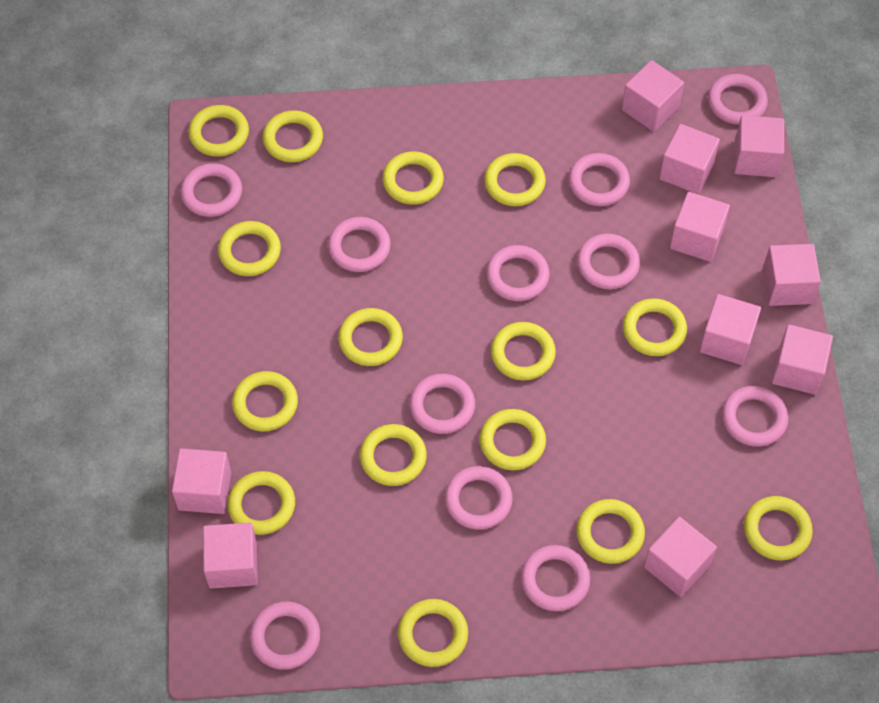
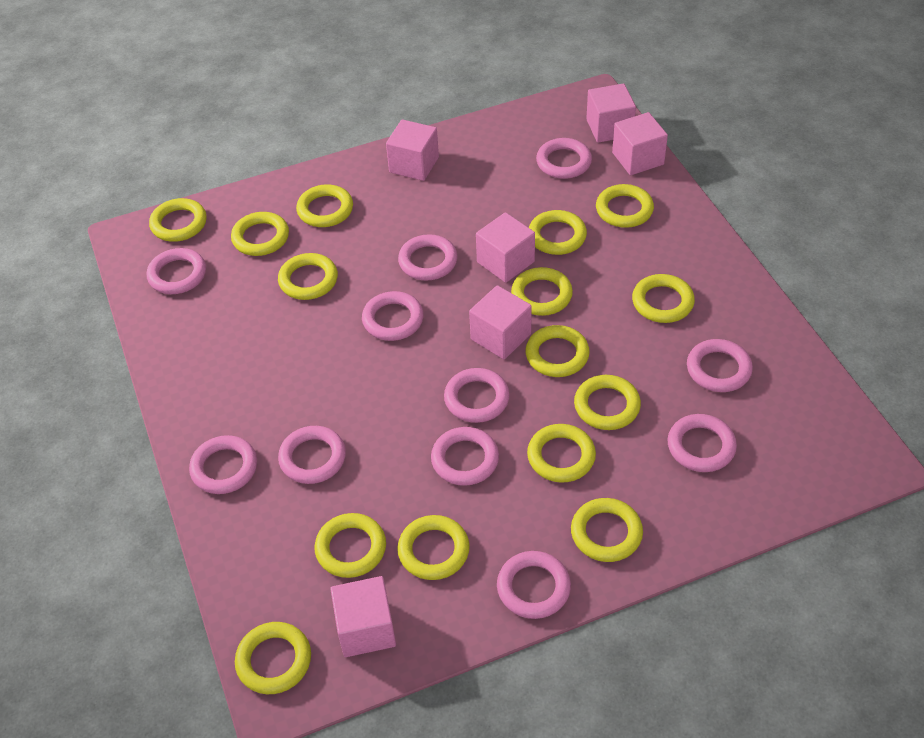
pink cube: [172,448,231,514] [203,523,258,589] [622,60,684,132] [644,517,717,597] [659,124,720,194] [670,192,730,262] [700,294,761,365] [734,115,784,177] [763,244,821,306] [772,324,833,395] = 10 -> [331,576,396,657] [386,119,439,181] [469,285,532,359] [476,212,535,283] [586,83,636,143] [612,112,668,175] = 6

